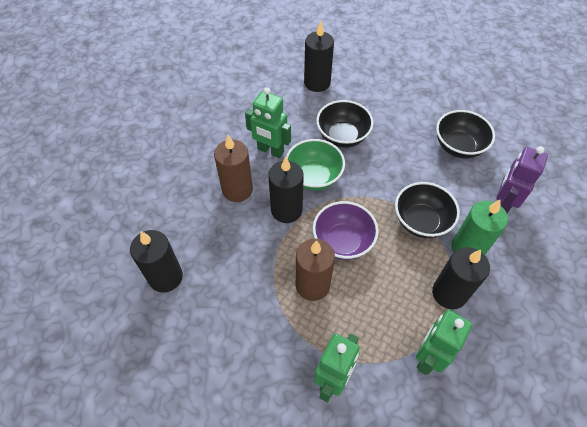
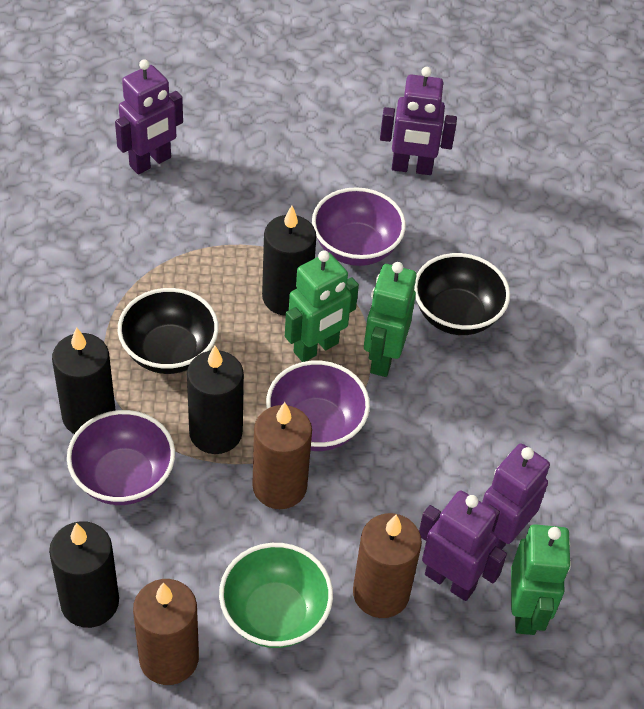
black bowl: [316,100,374,148] [395,182,460,238] [436,110,495,158] = 3 -> [118,288,219,374] [414,253,510,335] = 2
brown candle: [214,135,253,202] [296,239,335,301] = 2 -> [133,579,199,685] [252,402,312,509] [353,513,422,618] = 3
green candle: [451,199,508,255] = 1 -> none = 0
purple bowl: [313,201,379,260] = 1 -> [67,410,175,505] [266,361,370,451] [312,187,406,266] = 3
purple robot: [496,146,548,213] = 1 -> [115,59,183,174] [380,67,457,175] [419,490,507,601] [482,444,550,549] = 4

